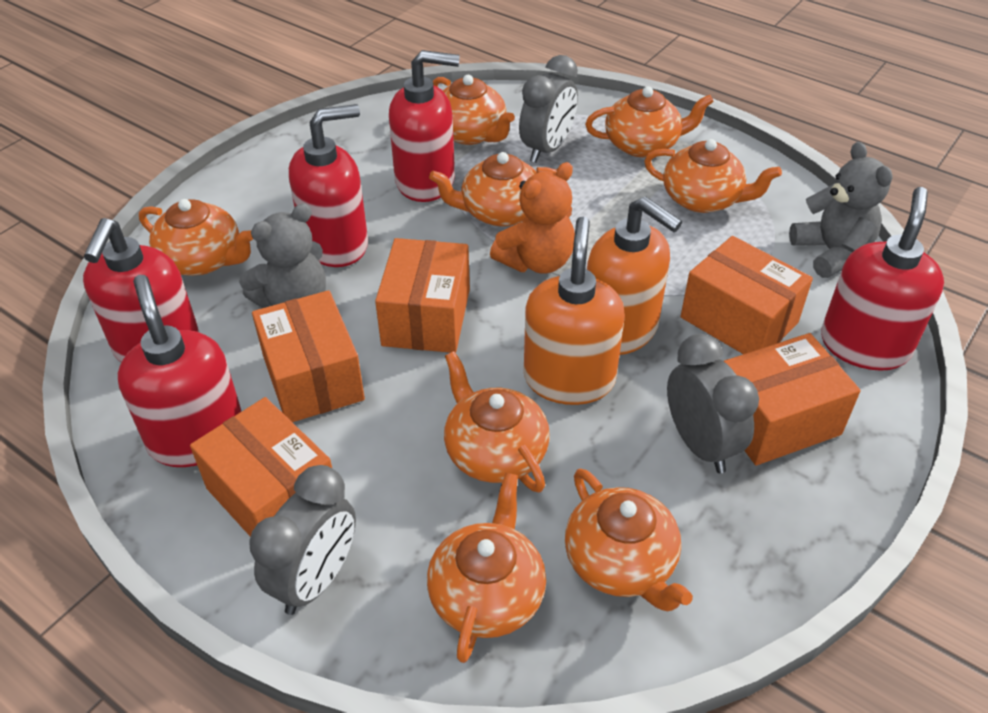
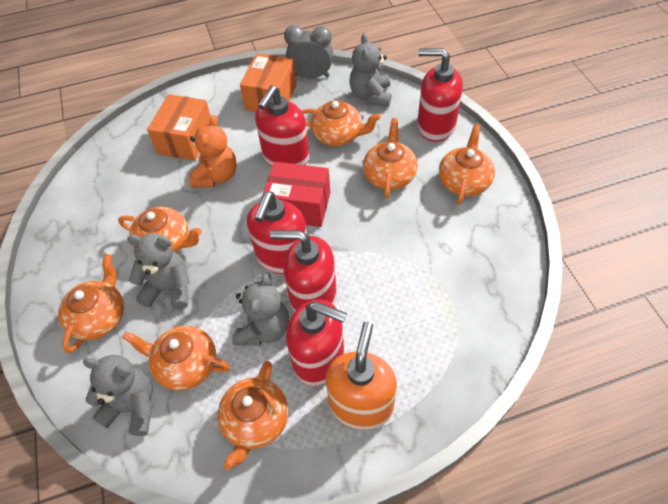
grey clock: [249,465,356,615] [519,55,578,163] [667,334,759,473] = 3 -> [284,25,333,78] = 1
grey teddy bear: [239,204,326,308] [789,142,893,278] = 2 -> [83,355,153,436] [127,233,190,310] [232,272,289,346] [349,33,391,107] = 4
orange box: [190,397,332,537] [252,290,365,422] [375,238,470,353] [681,236,813,354] [724,333,861,465] = 5 -> [147,94,211,161] [240,53,297,112] = 2
orange soap dispenser: [524,216,625,405] [587,196,682,355] = 2 -> [325,322,397,430] = 1
orange teapot: [139,199,253,276] [427,473,546,663] [429,152,557,227] [433,75,515,145] [444,351,550,493] [565,469,693,611] [585,86,714,157] [644,139,782,213] = 8 -> [58,254,124,353] [118,207,202,253] [122,325,230,390] [218,361,288,470] [302,100,381,146] [363,118,418,198] [439,124,495,204] = 7
red box: none = 0 -> [262,162,330,227] = 1

